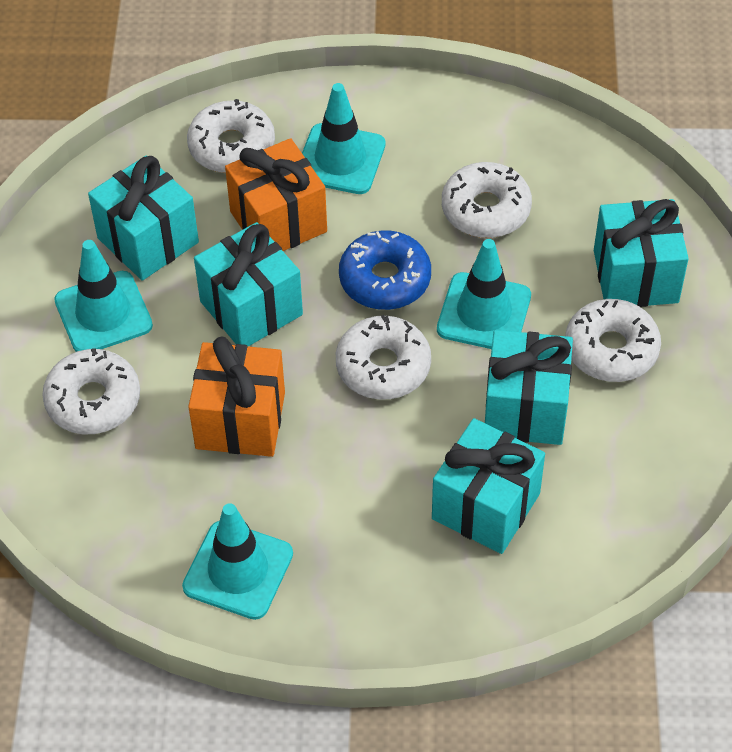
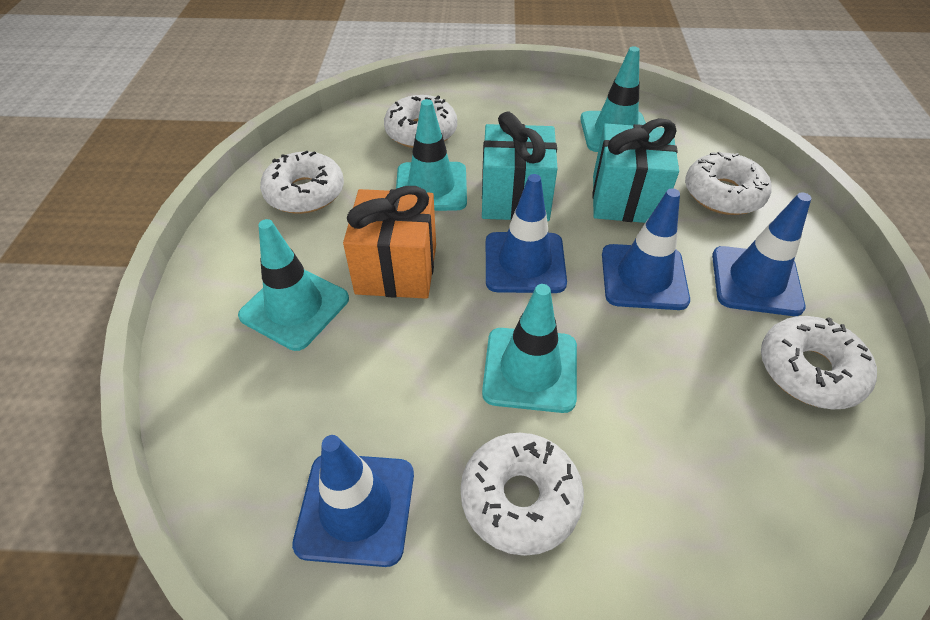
blue donut: [339,230,431,310] = 1 -> none = 0
blue traffic cone: none = 0 -> [292,435,414,567] [486,174,567,293] [602,188,690,310] [712,192,811,316] = 4
orange gift: [188,337,285,457] [225,138,327,251] = 2 -> [343,186,436,299] = 1
turquoise gift: [88,155,199,281] [194,222,303,346] [432,418,545,554] [485,330,573,445] [594,199,689,307] = 5 -> [482,112,558,221] [592,118,679,223] = 2

